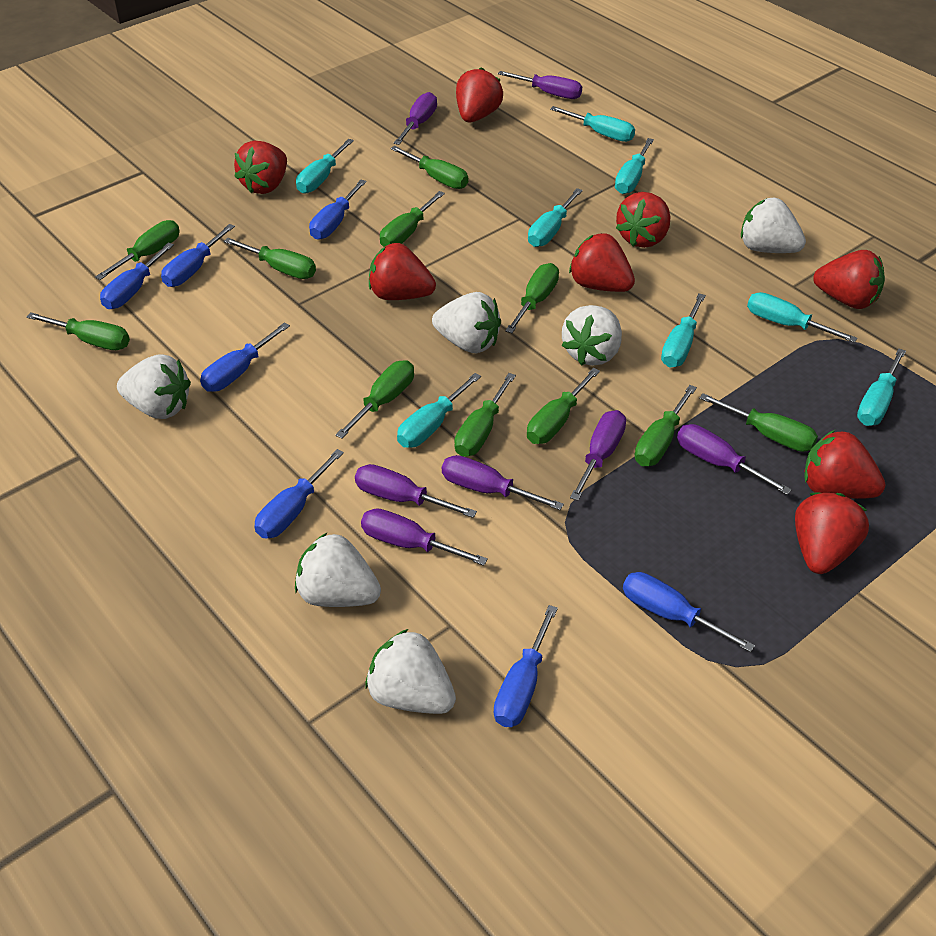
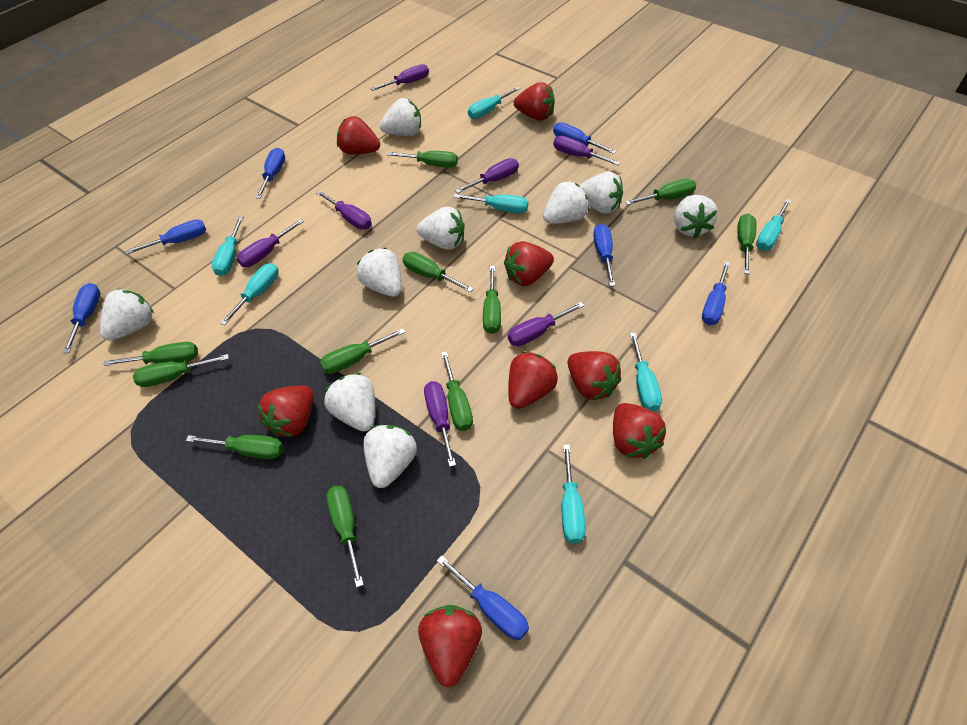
turquoise screwdriver: [296,139,354,194] [397,373,481,448] [528,188,583,247] [550,106,635,142] [615,138,654,194] [661,294,706,368] [747,292,857,343] [857,349,906,426] = 8 -> [212,216,244,276] [220,263,279,326] [453,194,528,213] [468,86,520,119] [562,444,586,544] [630,333,662,412] [756,199,791,251] = 7
white strawberry: [117,354,191,419] [295,532,381,607] [365,629,456,714] [432,292,501,354] [561,305,622,366] [741,198,806,253] = 6 -> [100,289,154,341] [324,373,375,432] [357,248,402,297] [363,425,417,488] [379,98,421,136] [417,206,465,250] [543,181,589,224] [579,172,623,214] [674,195,718,238] = 9

